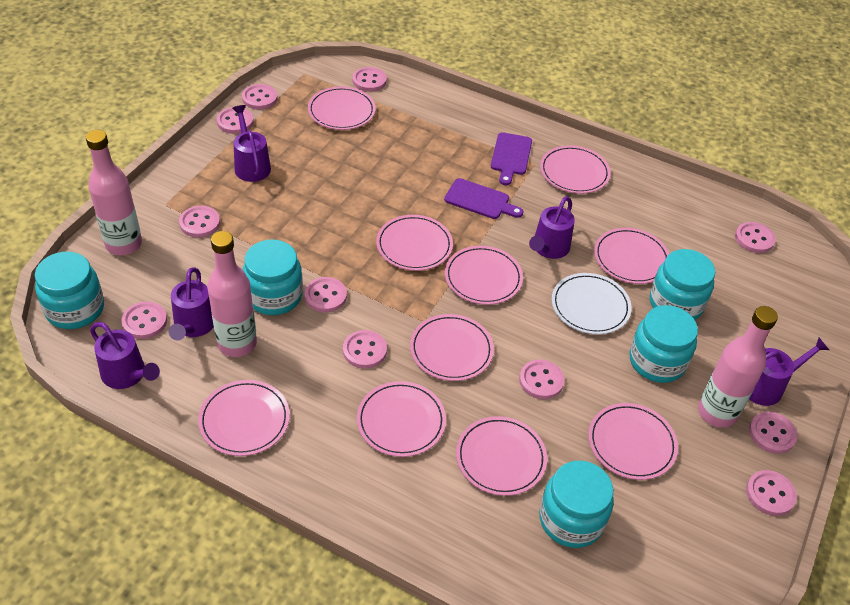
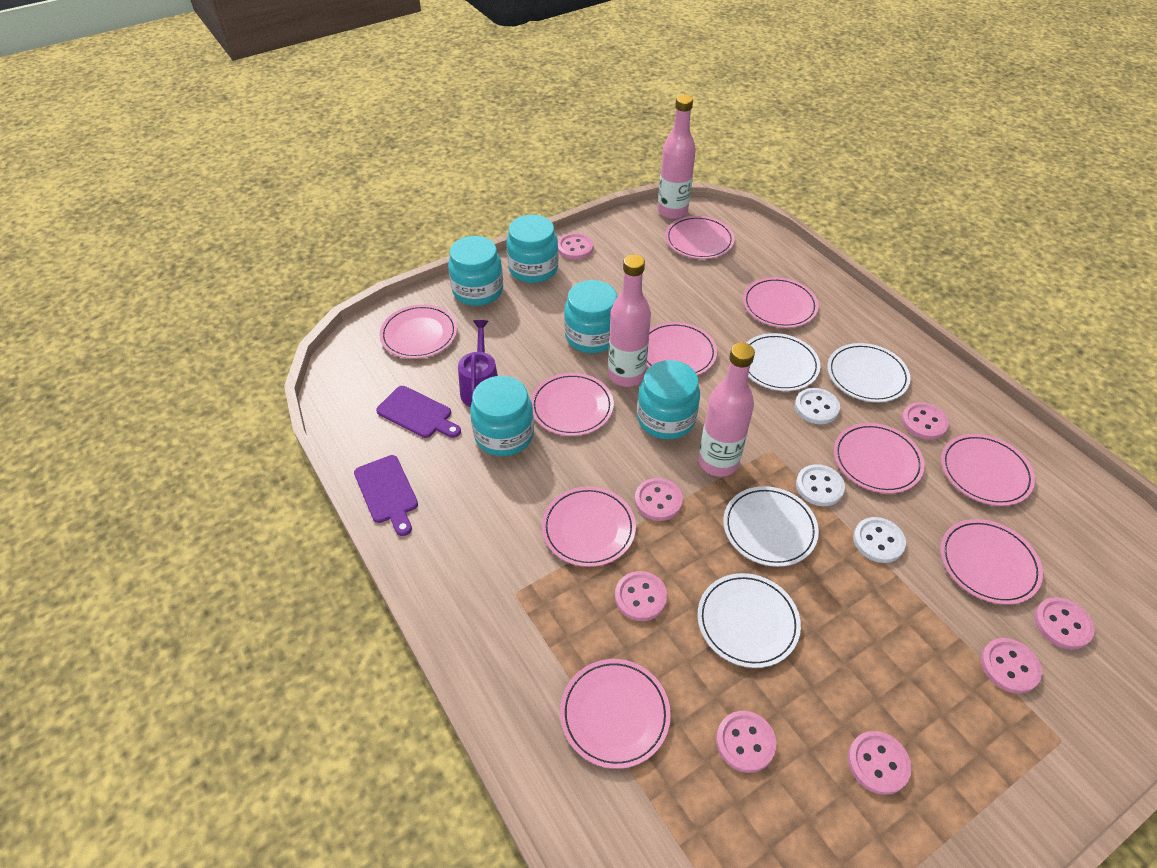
pink button: [121,301,167,339] [179,206,220,238] [217,107,254,134] [242,84,278,110] [304,277,347,312] [343,330,387,369] [353,67,387,92] [519,360,564,399] [735,222,776,253] [746,470,797,516] [749,412,797,454] = 11 -> [558,233,593,260] [615,571,667,621] [635,478,683,521] [716,711,776,773] [848,731,911,795] [901,402,949,440] [981,638,1042,694] [1034,597,1095,650] = 8
purple watering can: [90,322,160,389] [169,267,214,341] [232,105,271,182] [529,196,575,259] [749,338,829,406] = 5 -> [458,320,498,407] = 1
white button: none = 0 -> [795,388,840,424] [796,464,845,506] [853,517,906,563] = 3
white plate: [552,273,632,334] = 1 -> [697,573,801,668] [723,486,819,567] [746,333,820,391] [827,343,910,402] = 4

